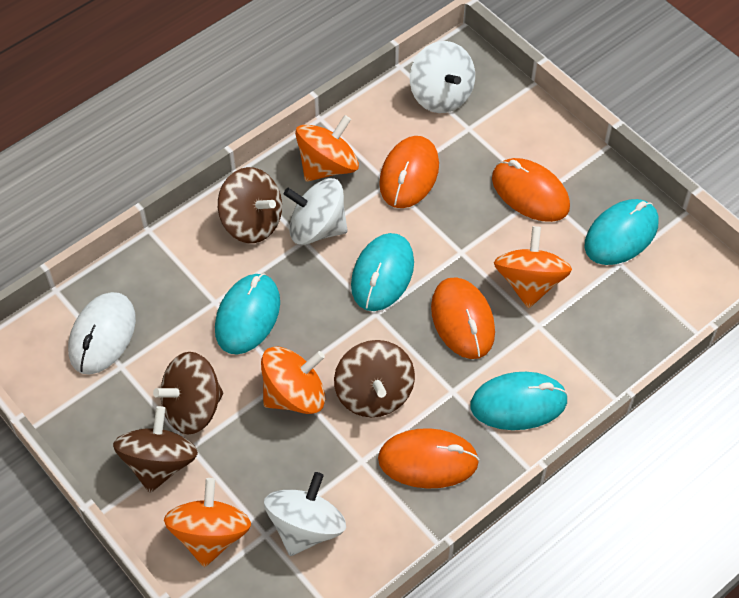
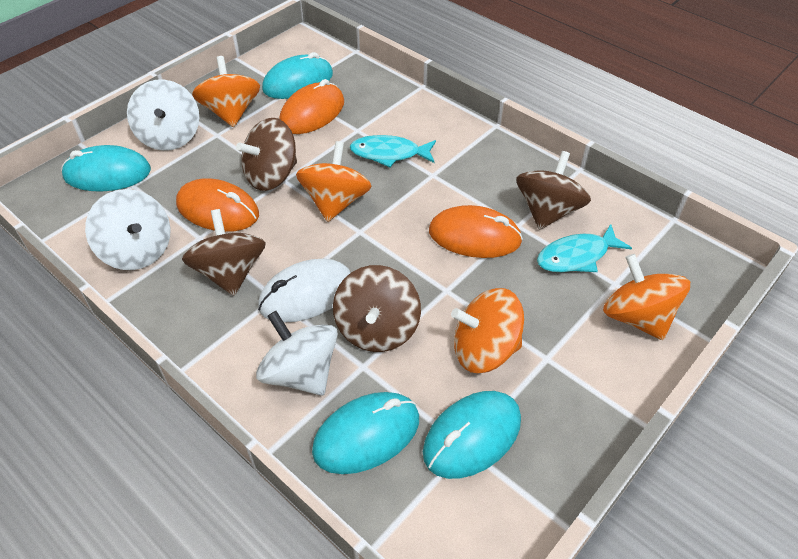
orange mouse: [378,428,479,488] [379,136,439,208] [431,277,495,359] [492,158,570,222] = 4 -> [176,178,259,232] [279,79,344,134] [429,205,523,258] = 3
turquoise fish: none = 0 -> [350,135,436,167] [537,224,632,272] = 2

